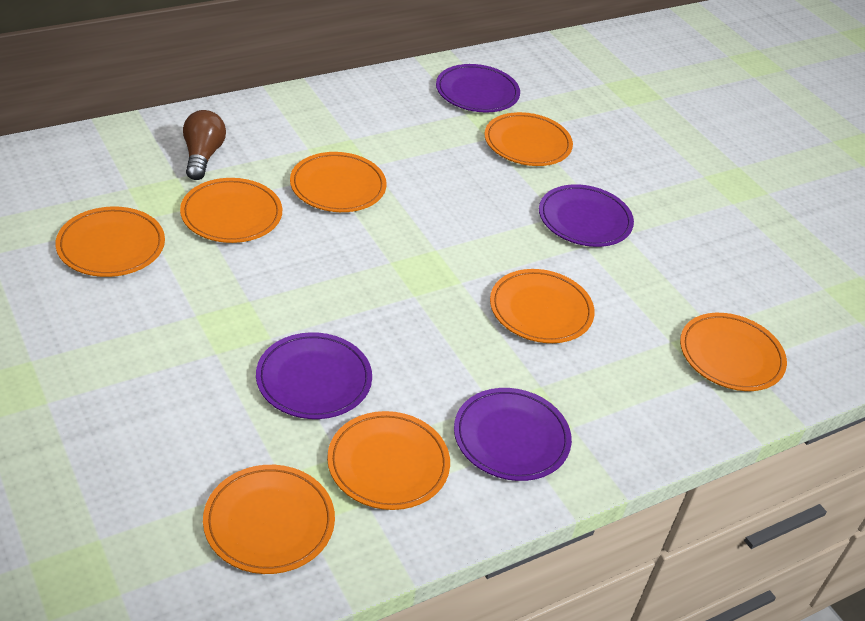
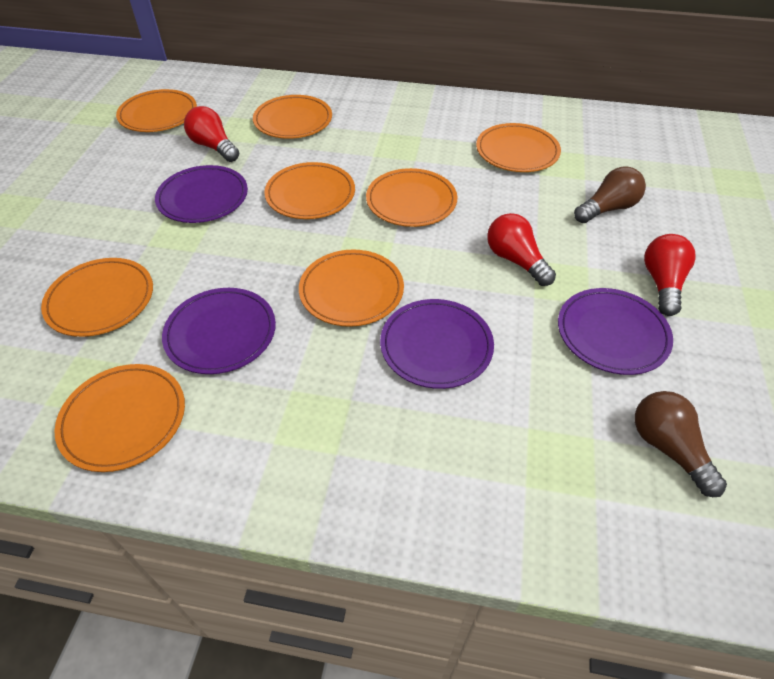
brown light bulb: [183,110,226,180] = 1 -> [574,166,646,223] [635,391,727,497] = 2
red light bulb: none = 0 -> [184,106,239,162] [487,213,556,286] [644,234,696,316] = 3

